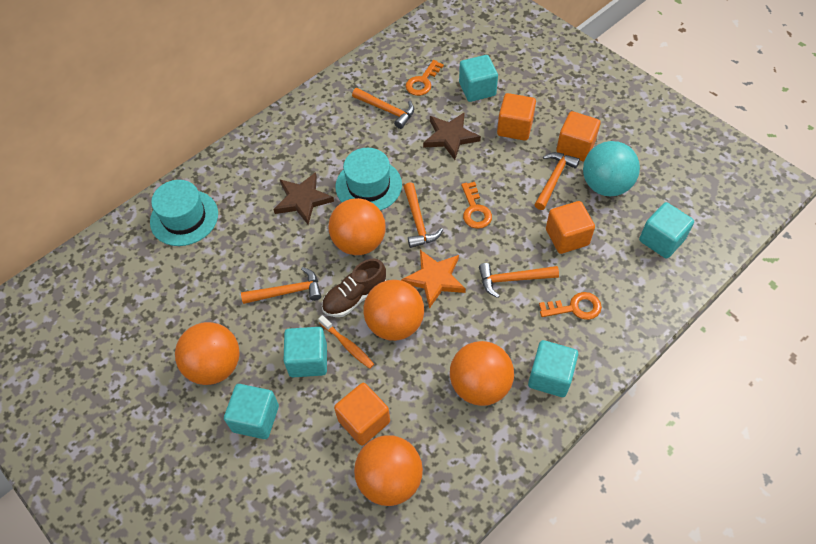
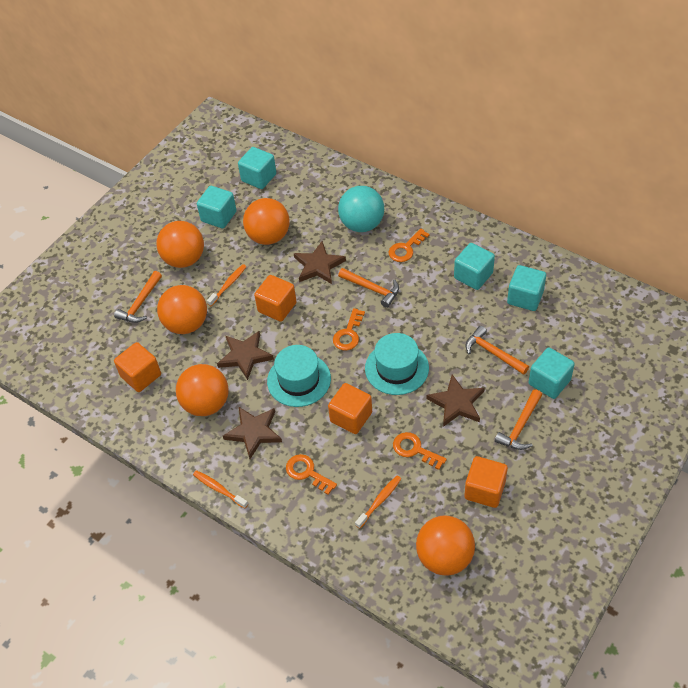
brown shoe: [322,258,386,317] = 1 -> none = 0
brown star: [273,172,334,225] [423,112,481,160] = 2 -> [217,331,274,380] [223,407,282,459] [294,241,346,284] [426,375,485,427] = 4
orange hammer: [241,267,321,304] [352,88,414,129] [404,182,443,248] [479,263,559,298] [535,152,580,210] = 5 -> [114,271,162,323] [338,268,399,308] [465,326,529,375] [495,389,542,450] = 4
orange key: [405,60,444,96] [461,182,492,229] [539,292,602,320] = 3 -> [286,454,337,495] [333,308,365,350] [389,229,429,262] [393,432,447,470] = 4
orange star: [401,250,466,309] = 1 -> none = 0
orange toothbrush: [318,315,374,369] = 1 -> [193,470,248,509] [207,264,247,307] [355,475,401,529] = 3

